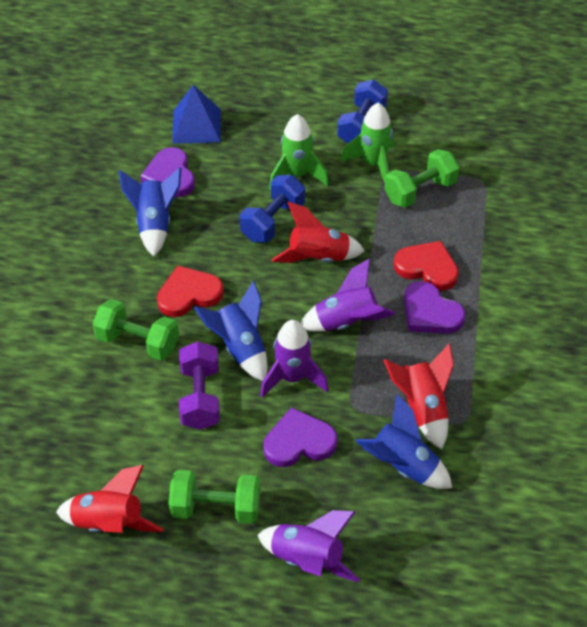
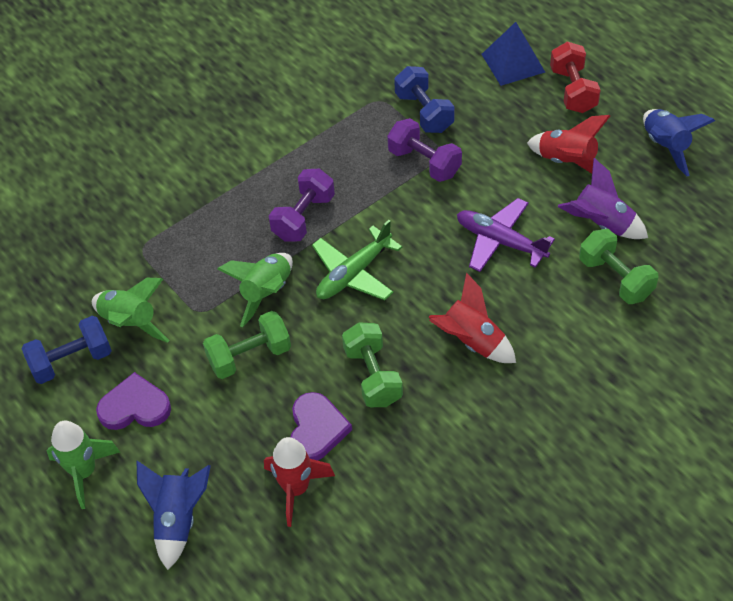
blue rocket: [119,167,182,257] [194,281,268,381] [355,394,452,489] = 3 -> [137,461,211,570] [643,109,715,176] = 2
green plane: none = 0 -> [312,220,402,300] = 1
green rocket: [269,114,329,190] [341,103,394,183] = 2 -> [47,421,120,509] [92,278,170,343] [217,253,293,327] = 3
purple dumbbell: [179,341,220,430] = 1 -> [269,168,335,242] [387,118,462,182] = 2
purple heart: [141,147,195,197] [264,407,337,467] [404,281,466,334] = 3 -> [96,372,171,430] [290,392,352,461] = 2
purple plane: none = 0 -> [457,198,555,272] = 1
purple rocket: [258,510,360,583] [260,320,329,398] [301,258,395,331] = 3 -> [557,158,648,239] = 1
red dumbbell: none = 0 -> [550,42,601,113] = 1
red heart: [157,266,224,317] [394,241,459,291] = 2 -> none = 0

